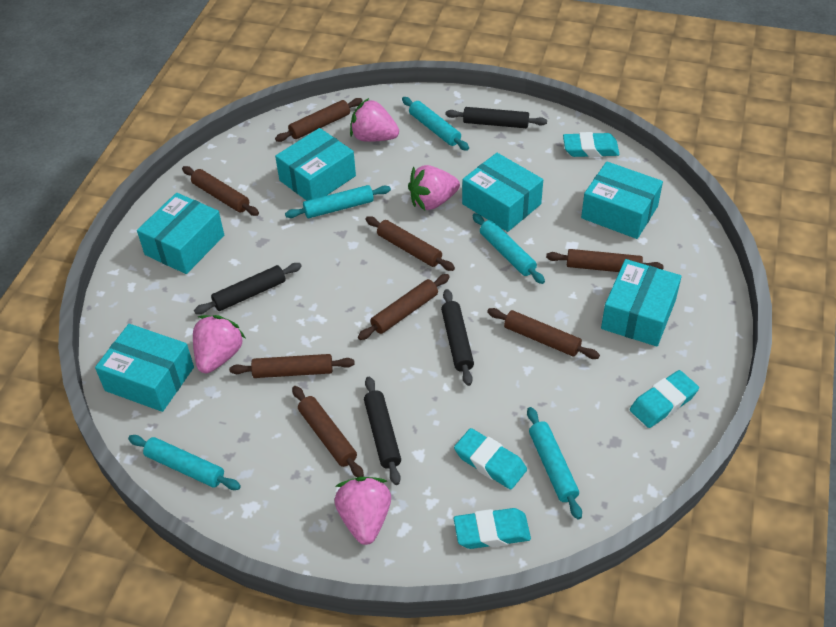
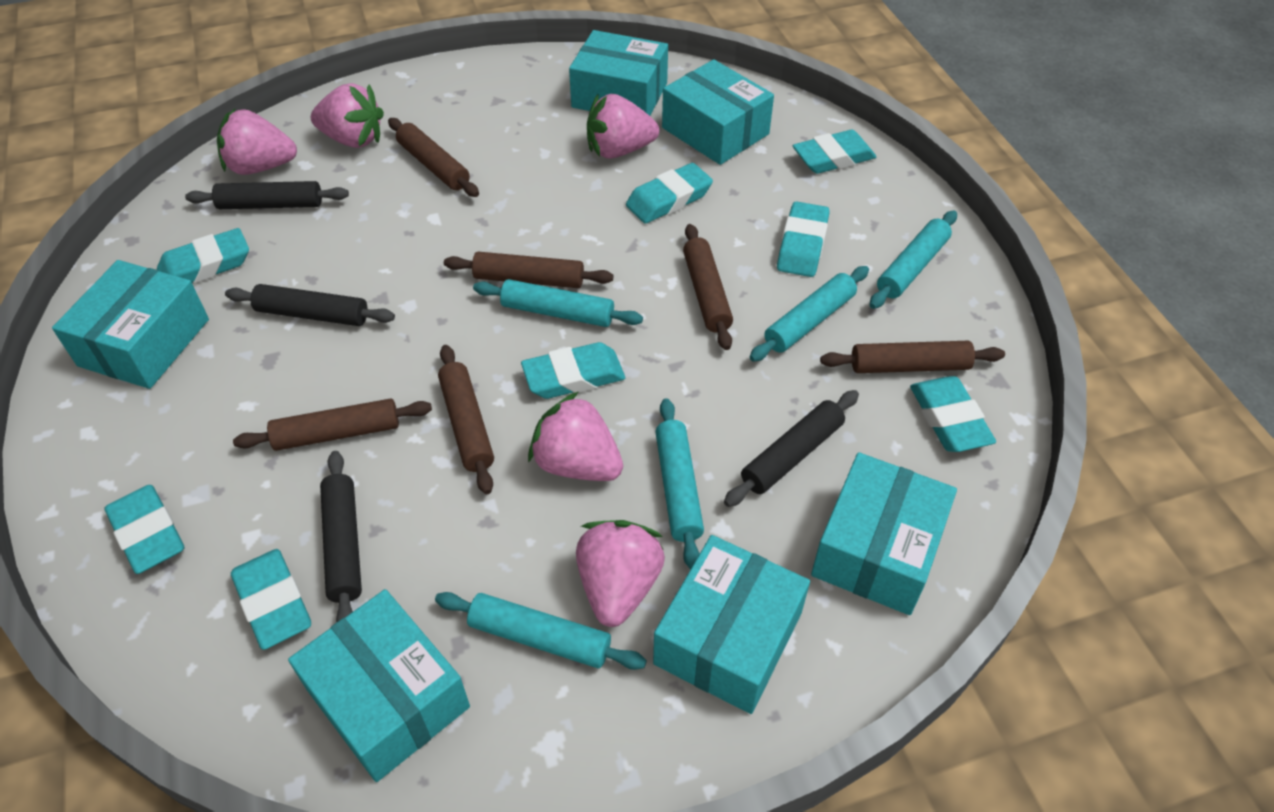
brown rolling pin: [182,166,259,216] [229,354,355,378] [275,98,362,142] [292,386,364,477] [358,274,450,340] [365,216,455,271] [487,308,600,359] [546,249,664,272] = 8 -> [233,398,432,451] [388,118,479,197] [438,345,494,494] [444,252,613,288] [683,224,733,350] [820,341,1005,373] = 6
pink strawberry: [193,315,245,373] [335,477,391,545] [350,98,399,142] [408,165,460,210] = 4 -> [217,109,297,175] [311,83,384,148] [528,392,623,481] [576,520,665,627] [587,94,659,159] = 5
turquoise eraser: [454,428,527,489] [454,508,531,549] [563,132,619,157] [630,370,699,428] = 4 -> [105,485,184,574] [157,228,249,283] [231,549,311,650] [521,342,625,399] [626,163,713,224] [777,201,830,277] [793,130,876,174] [910,376,996,452] = 8

